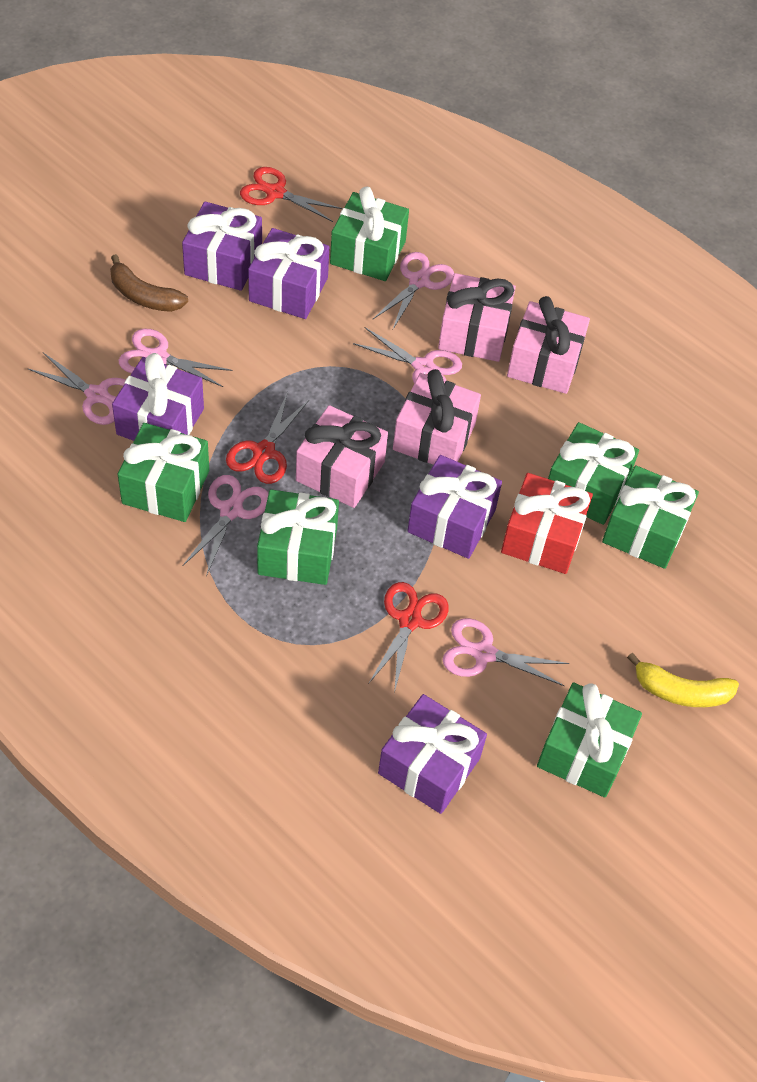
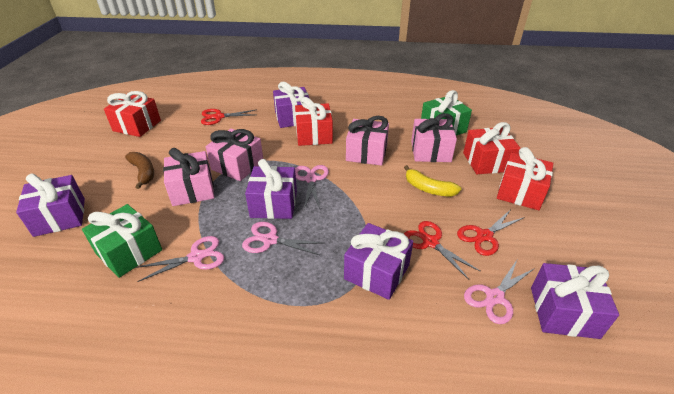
green gift: [118,423,209,522] [257,489,339,585] [330,186,409,281] [537,682,642,797] [548,422,639,525] [602,465,699,569] = 6 -> [82,204,162,278] [421,90,472,135] = 2
pink scissors: [28,353,125,425] [119,329,233,387] [182,475,269,576] [353,327,462,383] [372,252,454,331] [443,618,570,686] = 6 -> [136,236,224,282] [242,222,323,255] [295,165,329,209] [464,260,535,324] = 4
red gift: [501,473,593,574] = 1 -> [104,91,161,137] [295,97,333,146] [463,122,520,174] [497,147,553,210] = 4

